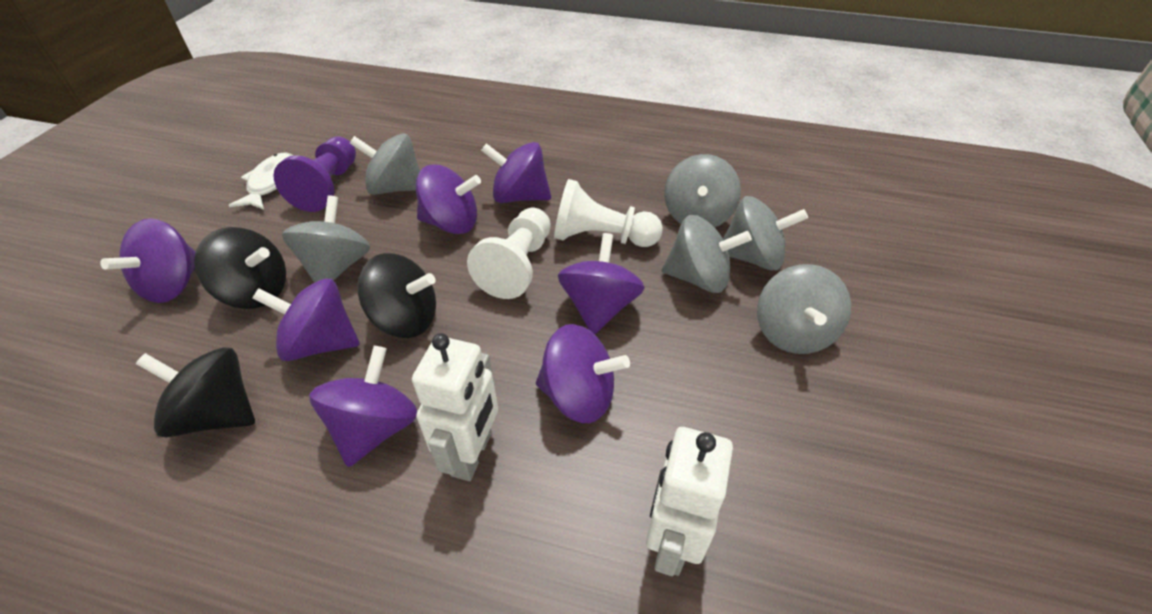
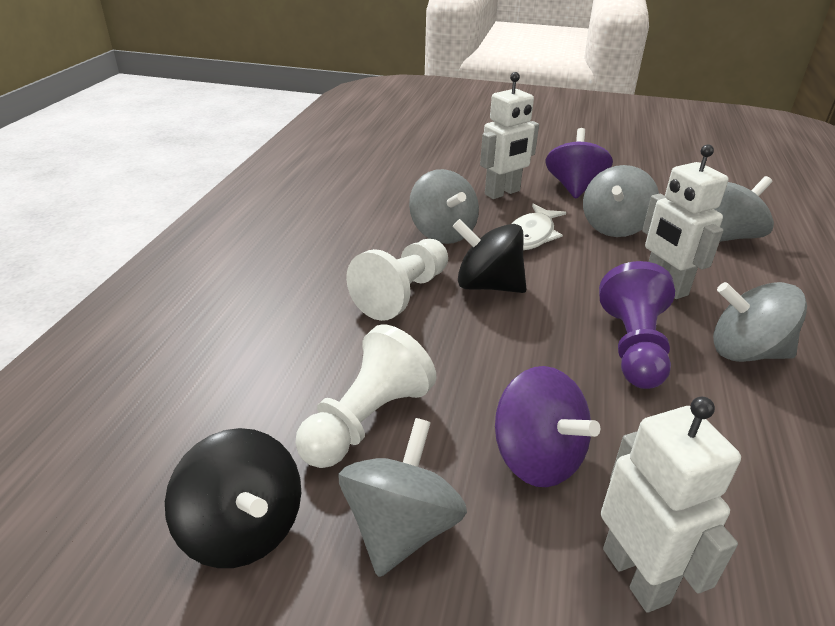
black spinning top: [136,347,255,437] [194,227,286,309] [357,253,436,338] = 3 -> [165,428,301,568] [452,219,526,293] = 2
grey spinning top: [282,195,370,283] [350,133,420,195] [662,215,752,293] [664,154,741,228] [723,196,808,270] [757,264,851,354] = 6 -> [339,418,467,577] [409,169,479,244] [583,165,659,237] [713,282,807,362] [714,176,774,242] = 5
purple spinning top: [100,218,196,303] [253,278,360,361] [309,346,417,467] [416,164,481,234] [481,142,551,203] [536,324,630,423] [558,233,645,334] = 7 -> [495,366,600,487] [546,128,613,199] = 2
white robot: [412,333,498,481] [646,427,733,576] = 2 -> [480,72,539,199] [601,397,741,613] [642,145,729,299] = 3

